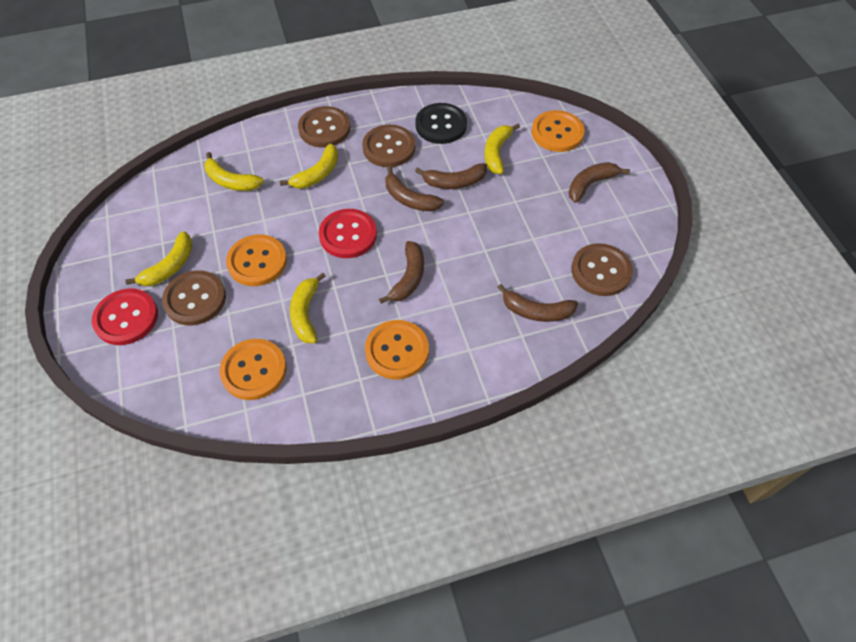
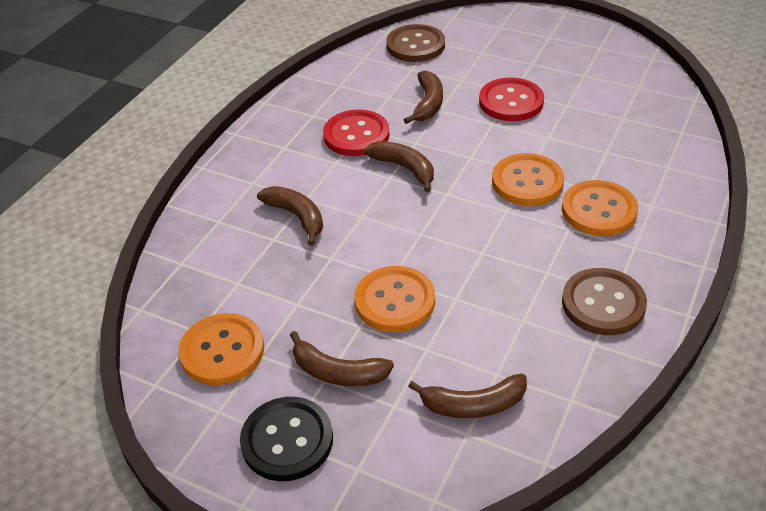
brown button: [162,270,226,325] [298,106,350,148] [362,125,415,167] [571,243,633,296] = 4 -> [386,24,445,62] [562,268,647,335] = 2
yellow banana: [126,231,193,286] [204,152,264,191] [280,144,339,189] [290,272,326,343] [484,124,520,174] = 5 -> none = 0

